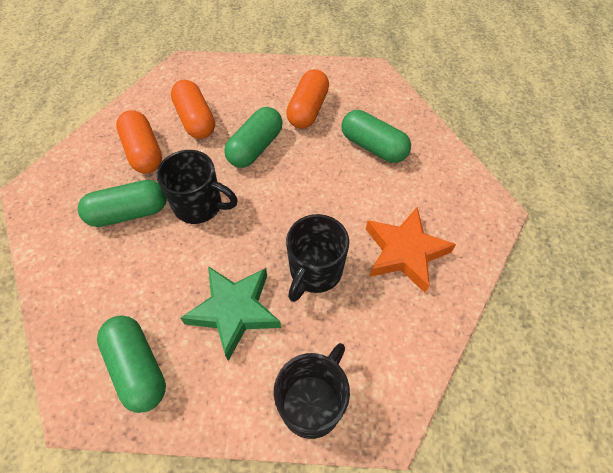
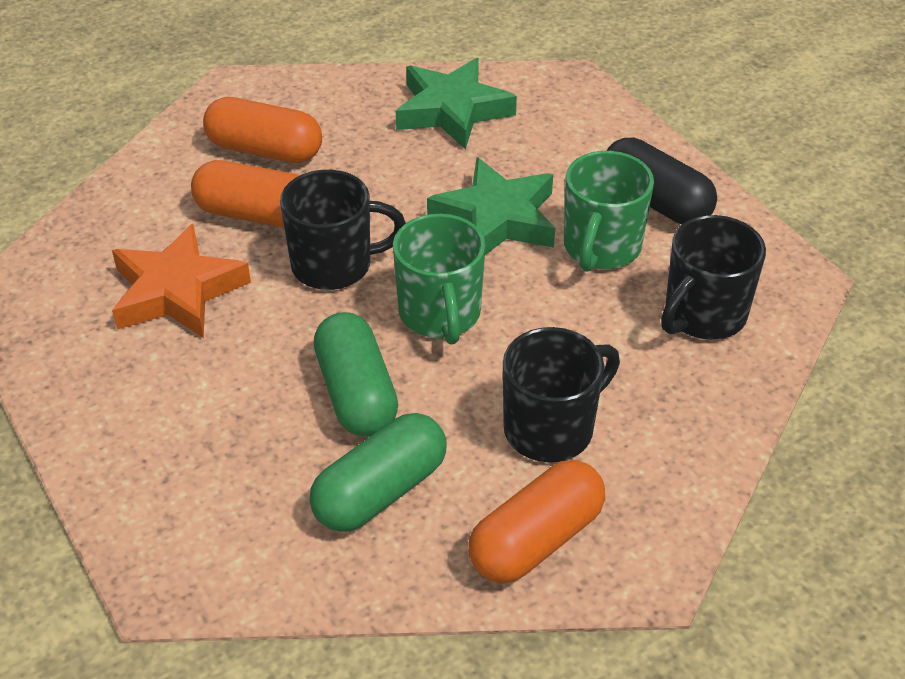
black capsule: none = 0 -> [607,138,717,224] = 1
green capsule: [78,180,167,227] [97,315,166,413] [224,107,283,168] [341,110,411,163] = 4 -> [310,413,447,532] [314,312,398,437] = 2
green mug: none = 0 -> [393,214,486,345] [564,151,654,272] = 2
green star: [180,266,281,361] = 1 -> [396,58,517,150] [427,157,555,255] = 2

